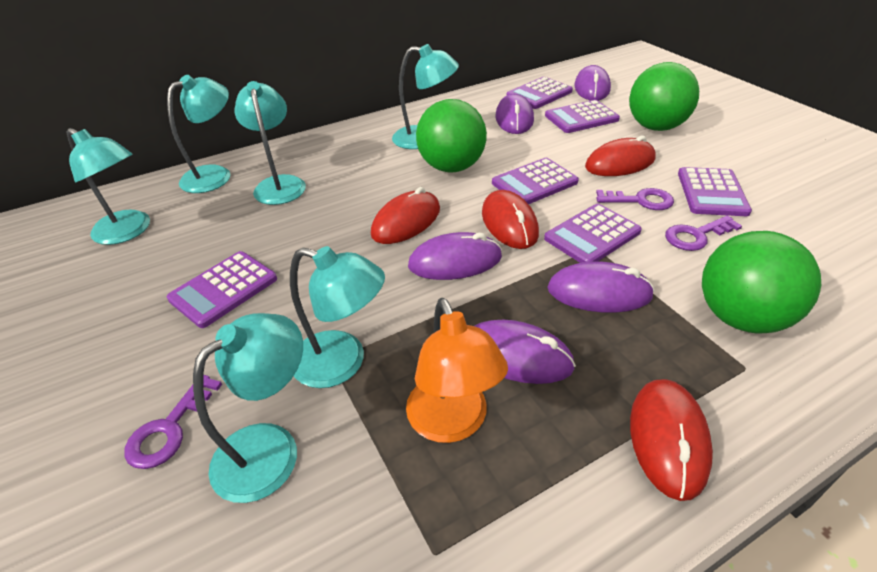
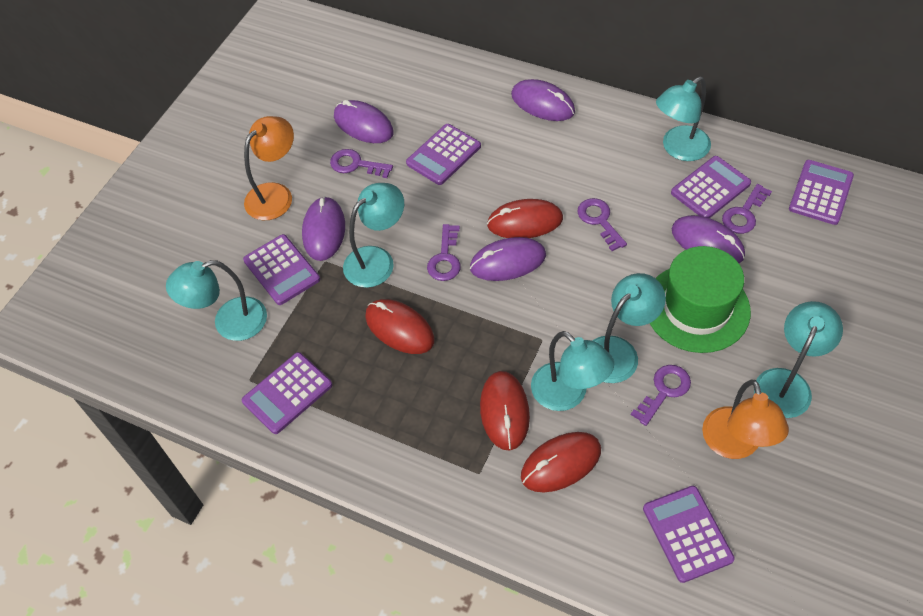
green ball: [416,99,487,172] [629,62,699,131] [702,231,821,334] = 3 -> none = 0
green hat: none = 0 -> [649,246,751,353] = 1
orange lamp: [406,298,508,443] = 1 -> [244,116,294,220] [702,380,789,459] = 2
purple key: [124,375,222,469] [596,188,674,210] [665,215,742,251] = 3 -> [330,149,393,178] [427,224,461,281] [577,198,627,251] [631,365,691,426] [722,184,772,234] = 5

